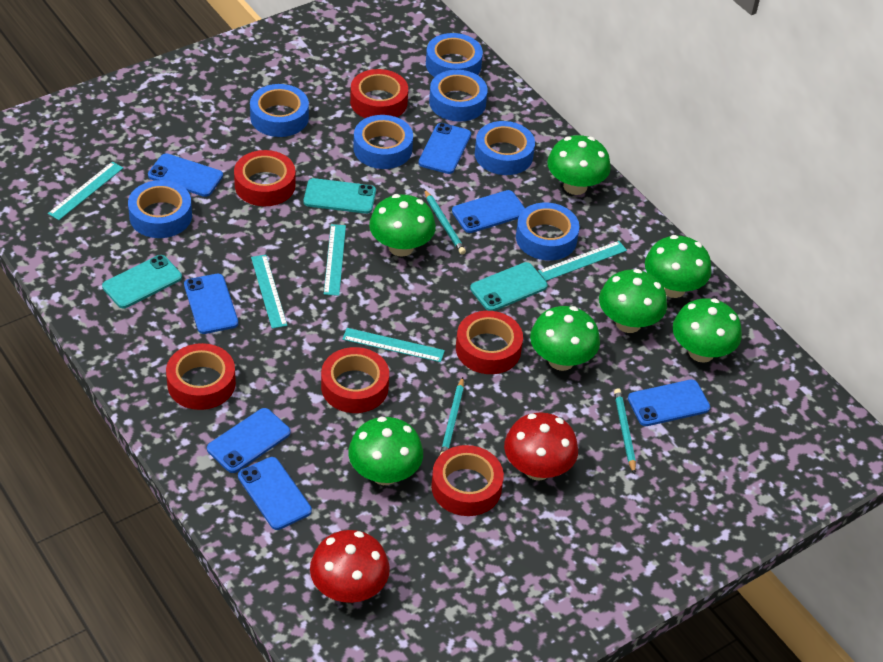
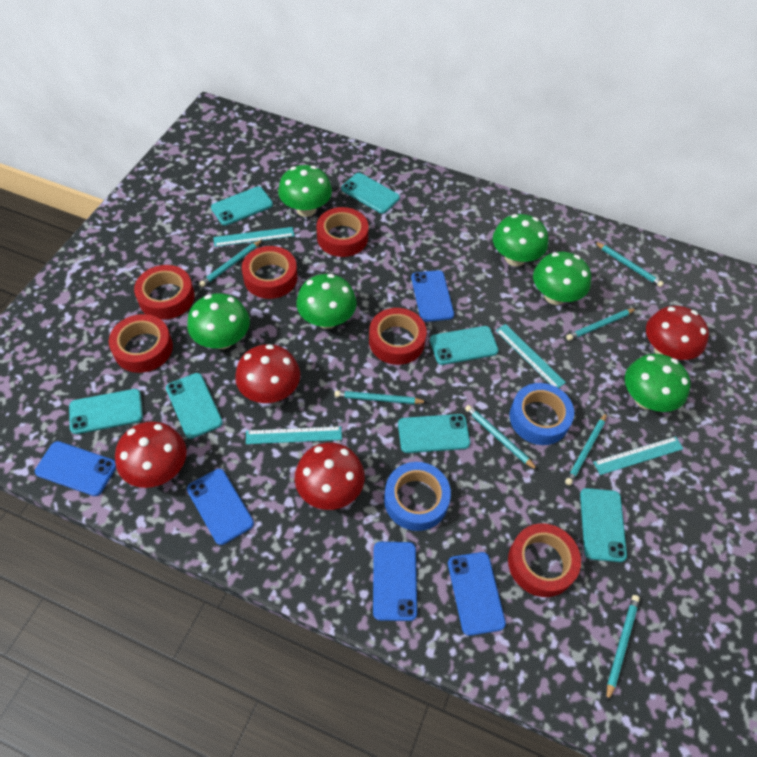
blue phone: [148,153,223,197] [184,274,238,334] [207,408,291,473] [238,457,312,530] [418,123,471,174] [452,190,525,233] [628,380,710,426] = 7 -> [35,441,116,496] [187,469,254,545] [373,542,417,621] [411,270,454,322] [448,552,506,636] = 5
blue tape: [128,180,192,238] [250,84,309,137] [353,115,413,169] [426,33,483,77] [429,70,488,122] [475,121,535,175] [516,203,580,261] = 7 -> [384,462,451,531] [510,383,574,445] = 2
green mushroom: [348,417,423,485] [369,194,436,257] [530,306,600,371] [547,135,611,195] [599,269,667,333] [645,235,712,298] [673,298,742,363] = 7 -> [187,293,250,349] [278,165,332,217] [296,274,357,329] [493,214,548,266] [533,252,591,305] [625,354,691,412] = 6
red mushroom: [310,530,390,603] [504,412,578,481] = 2 -> [115,421,187,488] [235,344,300,403] [295,442,365,510] [646,306,709,360] = 4
turquoise pencil: [424,189,466,255] [440,377,464,455] [614,388,636,475] = 3 -> [199,239,263,287] [335,390,427,404] [465,405,537,470] [565,412,607,485] [566,308,637,341] [594,241,664,287] [606,595,640,701] = 7
turquoise phone: [102,255,182,308] [304,178,376,214] [470,262,548,311] = 3 -> [69,389,143,434] [166,373,223,439] [211,186,273,226] [341,173,400,214] [398,414,470,453] [430,326,499,365] [580,488,627,562] = 7
turquoise ruler: [48,162,123,220] [251,255,287,329] [324,224,346,296] [342,328,445,362] [538,241,627,281] = 5 -> [213,227,294,247] [246,426,342,444] [496,324,566,388] [593,436,683,475] = 4

